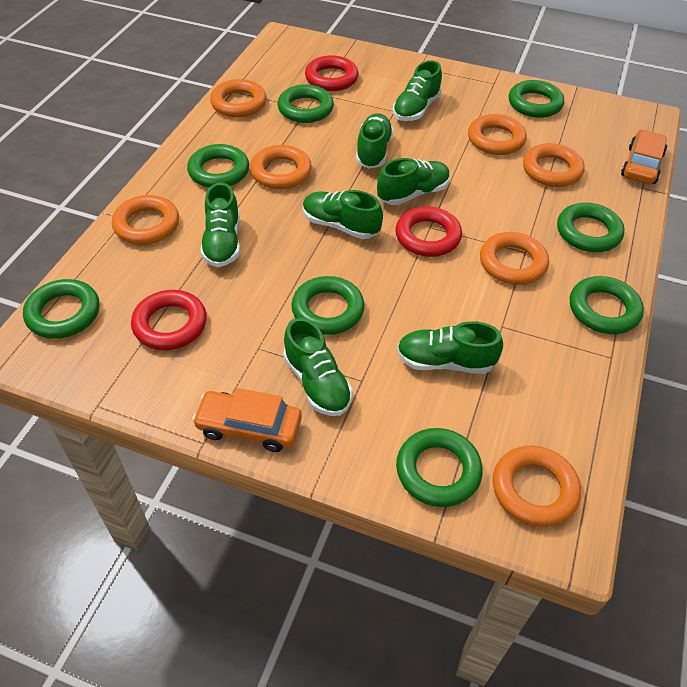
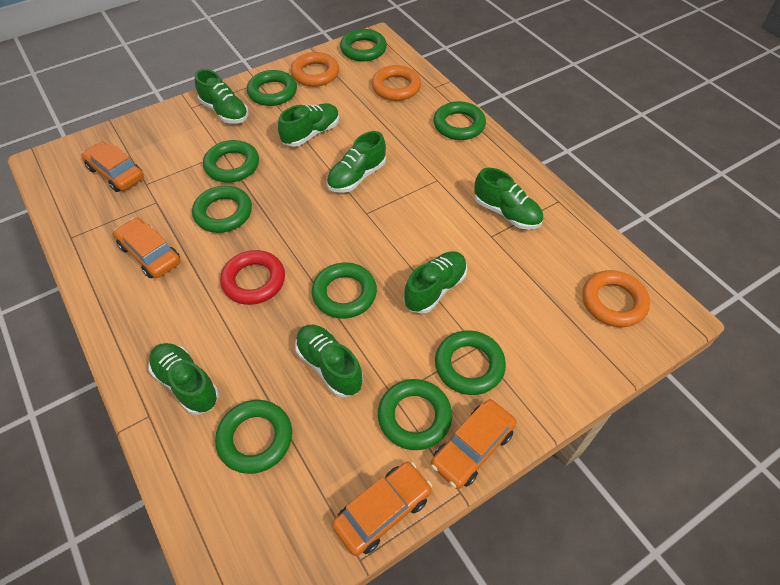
green ring: [23,279,99,339] [187,144,249,188] [277,84,334,123] [291,276,365,335] [396,428,483,507] [509,80,564,118] [557,203,624,252] [570,276,644,334] = 8 -> [192,186,252,233] [203,140,259,183] [215,400,292,474] [247,70,297,106] [312,262,377,319] [340,29,387,61] [378,379,452,450] [433,101,486,140] [435,330,506,395] = 9
orange car: [192,388,302,452] [621,130,667,184] = 2 -> [81,141,144,192] [113,217,181,278] [332,462,432,556] [431,399,517,489] = 4
orange ring: [112,195,179,245] [210,79,266,117] [250,145,312,189] [468,114,527,155] [480,232,549,285] [493,446,581,527] [523,143,585,187] = 7 -> [291,52,339,87] [372,65,421,101] [582,270,650,327] = 3
red ring: [131,290,207,350] [305,55,359,91] [396,206,462,257] = 3 -> [220,250,285,305] = 1

